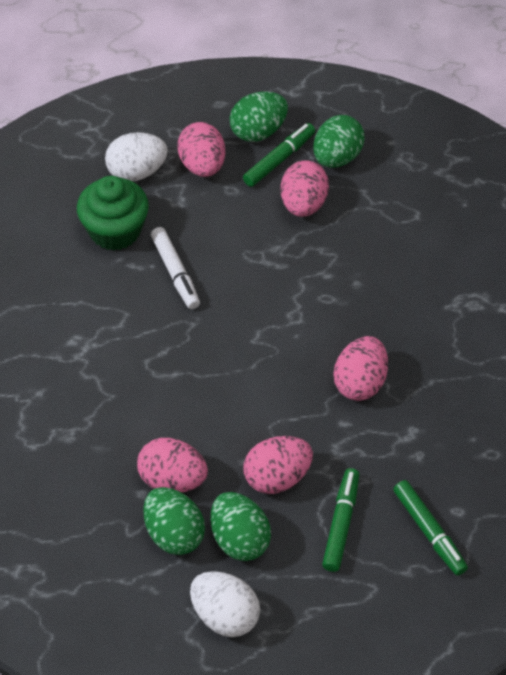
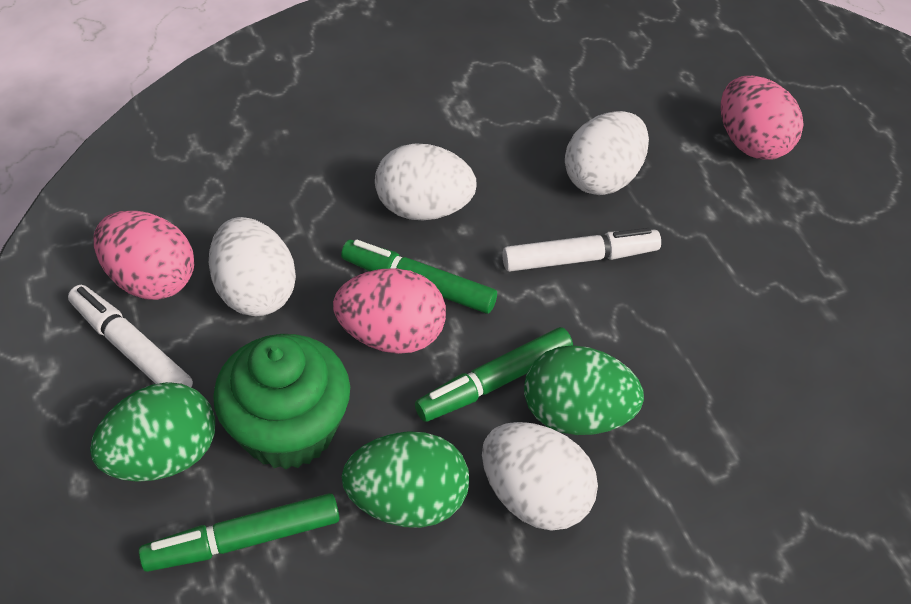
green egg: [143,487,205,555] [211,492,271,561] [230,91,288,142] [313,115,365,168] = 4 -> [90,382,215,482] [342,431,469,528] [524,345,644,435] = 3
pink egg: [137,438,208,492] [178,122,226,177] [244,436,313,494] [281,160,329,217] [334,336,388,401] = 5 -> [94,211,194,300] [333,268,446,354] [721,76,804,160] = 3
white egg: [105,132,168,181] [190,571,260,637] = 2 -> [209,217,296,316] [375,143,477,220] [482,422,598,531] [565,111,649,195] = 4
white marker: [151,227,200,309] = 1 -> [68,285,193,387] [503,228,661,272] = 2

